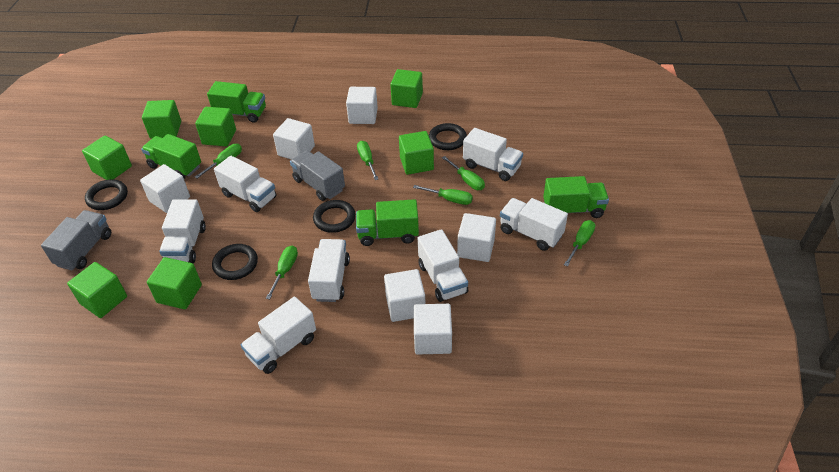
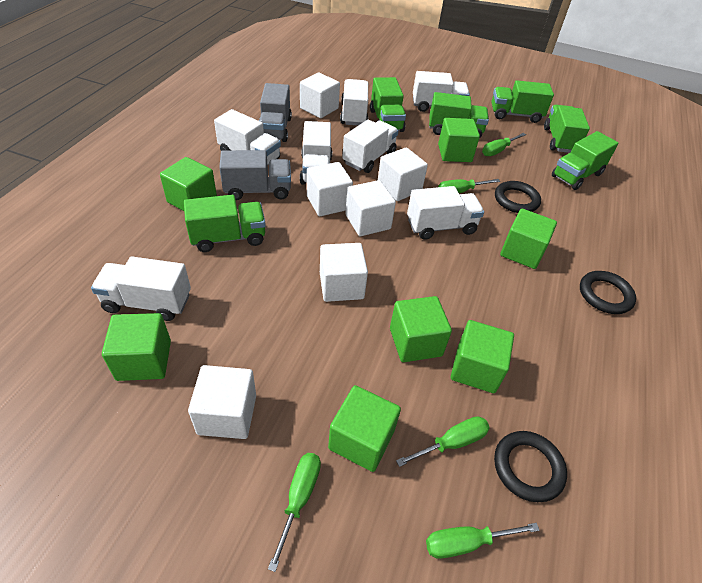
black ring: [85,179,128,210] [212,244,258,280] [313,200,356,233] [429,123,467,150] = 4 -> [494,431,567,502] [495,181,541,213] [580,271,636,314] = 3
green screwdriver: [195,144,242,178] [266,245,298,299] [357,141,378,180] [413,185,473,205] [442,156,485,190] [564,220,595,267] = 6 -> [268,453,321,572] [396,416,490,467] [426,523,540,559] [438,179,500,193] [482,133,526,156] = 5
green truck: [141,134,201,179] [207,81,266,123] [356,199,419,246] [543,176,609,218] = 4 -> [184,195,266,252] [370,77,406,132] [429,92,489,138] [492,80,554,123] [544,105,590,153] [552,131,618,190] = 6

